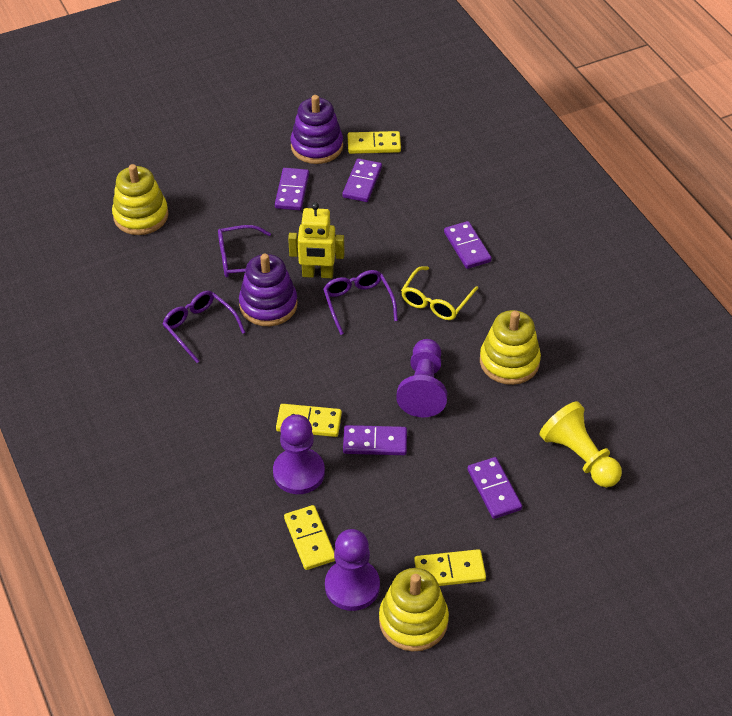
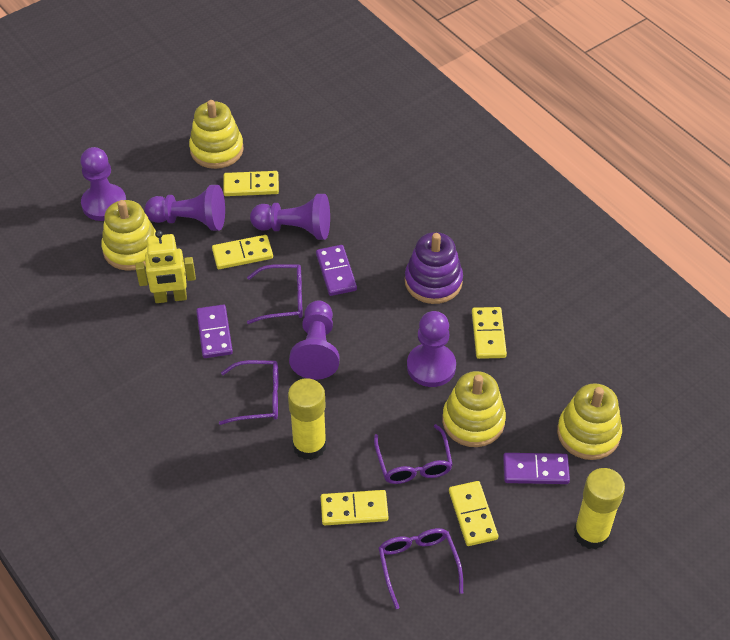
purple domino: [275,168,309,210] [342,158,382,202] [343,425,407,455] [444,221,492,269] [467,457,522,519] = 5 -> [196,305,233,358] [316,245,357,296] [503,453,570,484] = 3
purple glasses: [163,291,246,363] [218,225,271,278] [323,270,398,335] = 3 -> [219,360,278,425] [247,264,303,324] [374,424,453,484] [378,528,463,609] = 4
purple pawn: [273,414,325,494] [325,529,380,611] [396,339,447,417] = 3 -> [80,147,126,221] [145,185,225,231] [250,194,330,240] [289,300,339,380] [407,311,456,387] = 5
purple stacking toy: [239,254,298,326] [291,95,343,164] = 2 -> [405,232,463,304] = 1
yellow domino: [276,404,342,437] [284,505,335,570] [348,131,401,154] [414,549,486,586] = 4 -> [212,235,273,269] [223,171,279,196] [321,490,388,525] [449,481,498,546] [472,307,507,359] = 5
yellow glasses: [401,266,478,320] = 1 -> none = 0
yellow glue stick: none = 0 -> [288,378,327,460] [574,468,625,550] = 2
yellow pawn: [540,401,622,487] = 1 -> none = 0
yellow stacking toy: [112,164,169,235] [379,568,449,651] [480,310,541,385] = 3 -> [101,200,156,271] [189,100,244,169] [442,371,506,447] [557,383,622,460] = 4

